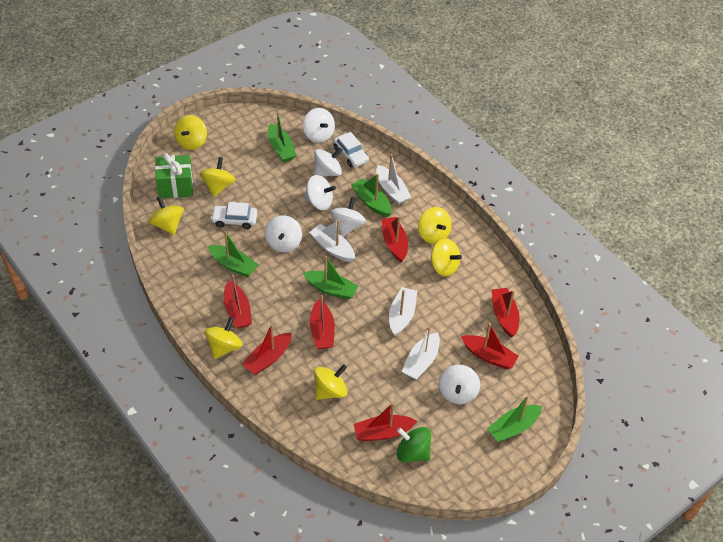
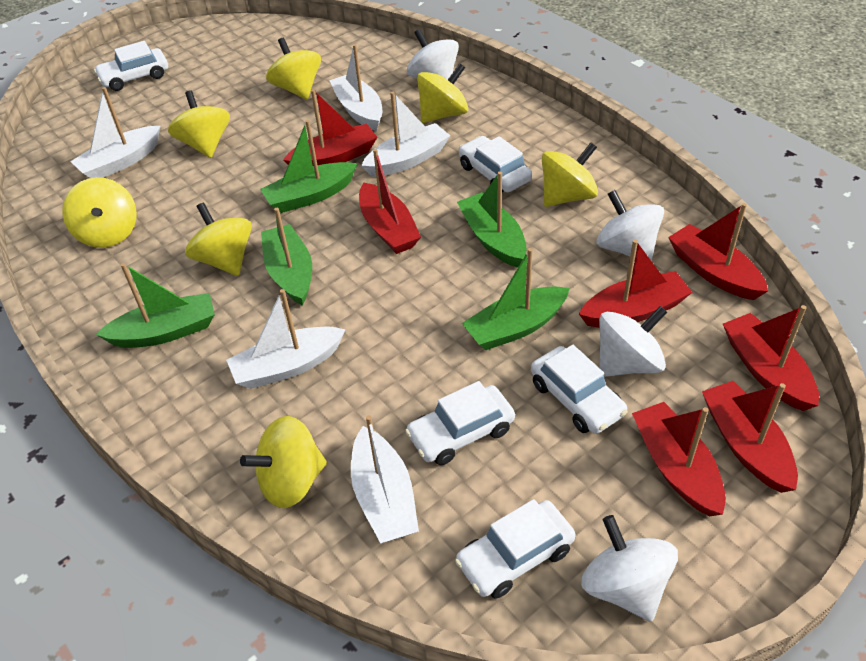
green gift: [155,153,193,198] = 1 -> none = 0
green spinning top: [397,427,431,462] = 1 -> none = 0
white boat: [309,220,355,262] [376,154,411,205] [389,287,417,336] [402,327,440,379] = 4 -> [70,87,160,178] [226,289,346,389] [329,44,382,131] [351,415,419,543] [361,91,450,177] = 5
white car: [210,202,257,229] [333,132,369,167] = 2 -> [94,41,168,91] [405,381,515,465] [455,499,576,599] [459,136,532,193] [531,345,628,434] = 5
white spinning top: [265,215,302,252] [303,108,335,143] [304,175,336,210] [314,147,342,177] [330,197,366,237] [438,365,480,404] = 6 -> [407,29,459,80] [581,515,678,622] [597,190,664,261] [599,306,667,377] = 4

